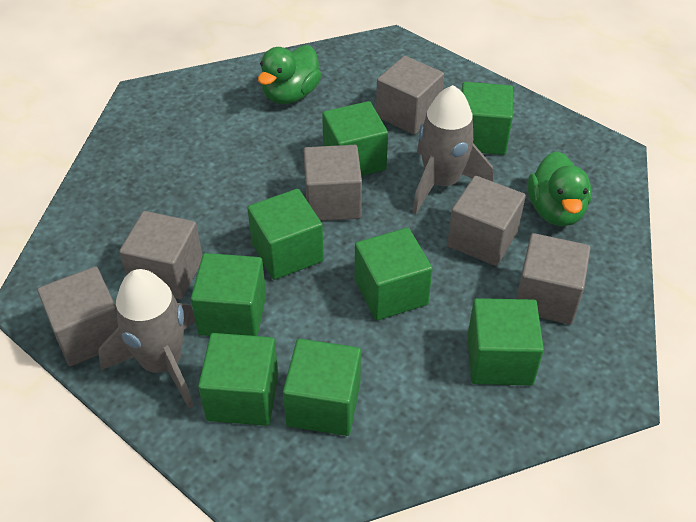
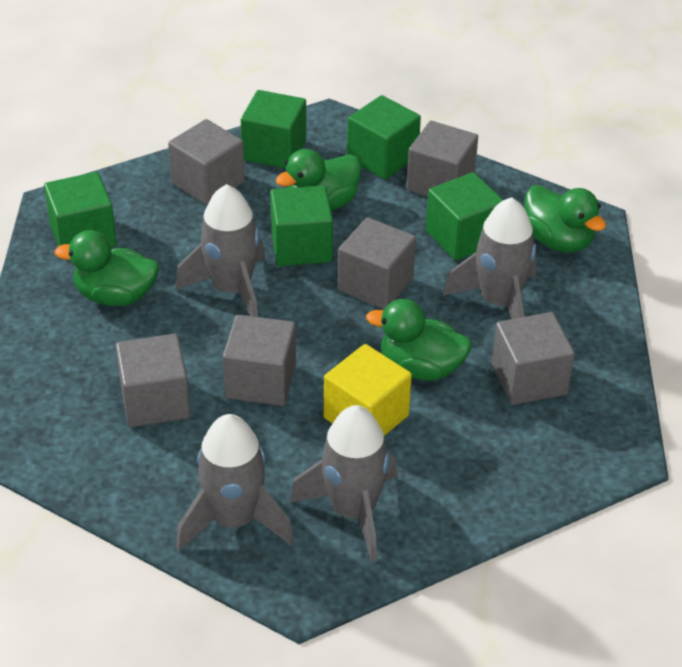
green cube: [191,253,266,336] [198,333,278,426] [247,189,324,280] [283,339,361,436] [322,101,388,176] [355,228,432,320] [461,82,513,155] [468,298,544,385] = 8 -> [44,172,117,247] [241,90,306,169] [270,185,333,266] [347,95,421,180] [426,172,503,261] = 5
green duck: [258,45,321,104] [528,151,592,226] = 2 -> [54,230,159,306] [276,149,361,211] [366,299,472,381] [524,185,606,253] = 4
grey rocket: [98,269,196,408] [412,85,493,214] = 2 -> [175,184,265,317] [176,414,294,551] [290,405,398,562] [443,197,537,319] = 4
yellow cube: none = 0 -> [324,344,412,436] = 1

